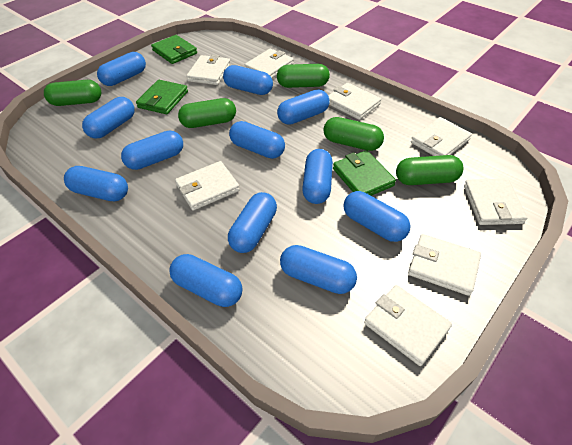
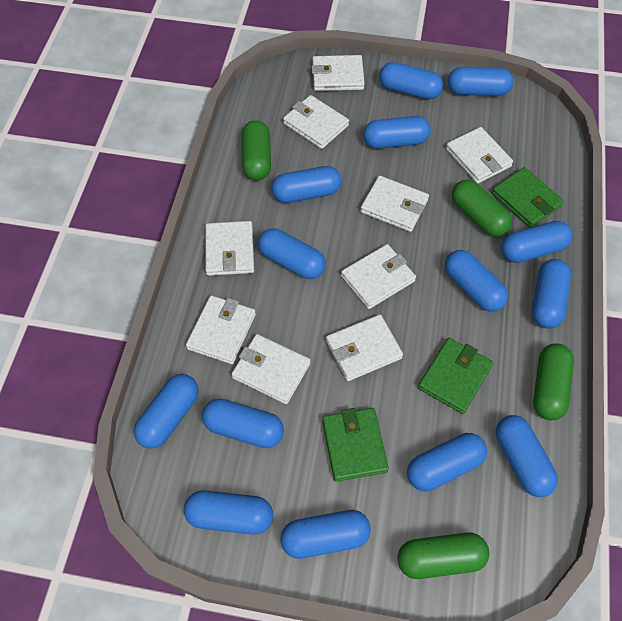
blue capsule: [64,166,128,201] [82,97,135,139] [97,52,146,86] [121,130,183,170] [169,254,243,307] [223,65,273,95] [228,192,277,253] [229,121,285,159] [277,90,330,125] [280,245,357,294] [302,149,333,204] [343,191,410,242] = 12 -> [134,374,198,449] [184,490,273,535] [202,399,284,448] [258,228,326,279] [272,166,342,203] [281,510,371,559] [363,116,431,149] [379,62,443,99] [407,433,487,491] [445,250,508,312] [448,67,513,96] [496,415,558,497] [501,221,573,263] [532,259,571,329] = 14
green capsule: [44,80,101,106] [178,98,236,128] [277,64,330,88] [323,117,384,151] [396,155,464,185] = 5 -> [242,120,271,181] [397,532,490,579] [452,180,512,237] [533,343,574,420] = 4
white wallet: [175,161,240,211] [186,54,231,85] [245,49,294,78] [328,83,381,120] [364,285,452,366] [408,234,481,296] [411,117,472,156] [464,179,528,225] = 8 -> [186,295,256,364] [205,221,254,276] [231,334,310,404] [283,95,349,149] [311,55,365,91] [326,314,403,381] [341,244,416,309] [360,176,429,232] [446,127,513,184] = 9

